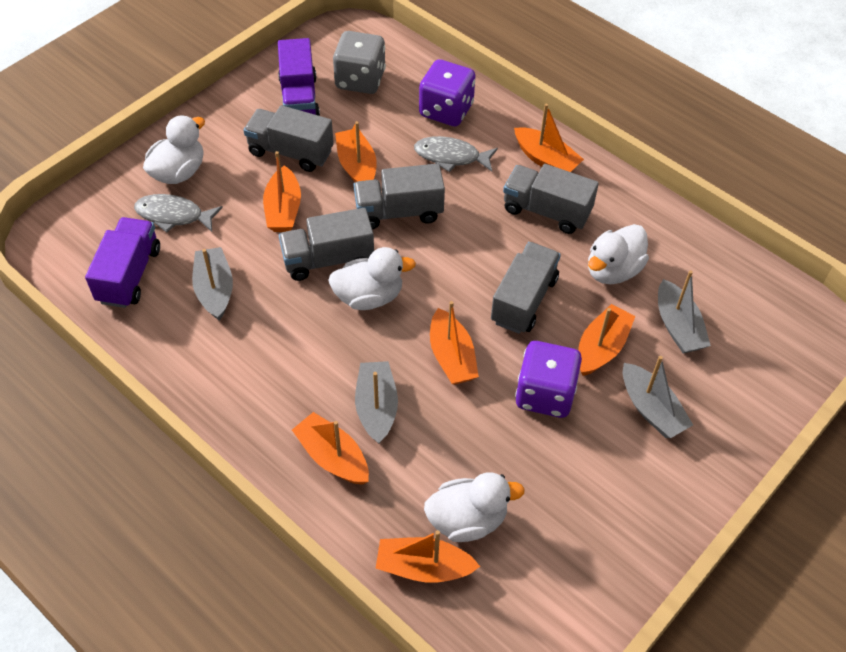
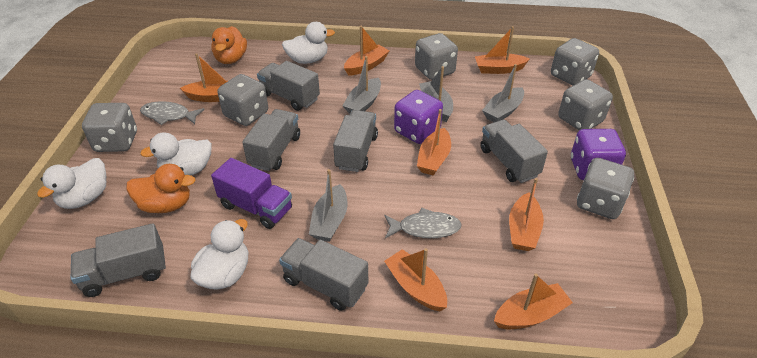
grey dice: [333,31,386,94] = 1 -> [82,103,137,152] [218,74,268,126] [415,33,458,80] [551,38,599,86] [558,79,613,130] [577,158,634,219] = 6
grey truck: [243,105,334,172] [279,208,374,281] [353,164,445,229] [491,242,561,334] [503,164,599,234] = 5 -> [71,223,166,297] [242,109,300,171] [257,61,320,111] [279,238,369,311] [333,110,378,172] [480,120,548,183] = 6
orange duck: none = 0 -> [127,164,195,213] [211,26,247,64] = 2
purple truck: [85,217,160,308] [278,38,320,116] = 2 -> [211,158,292,229] = 1

